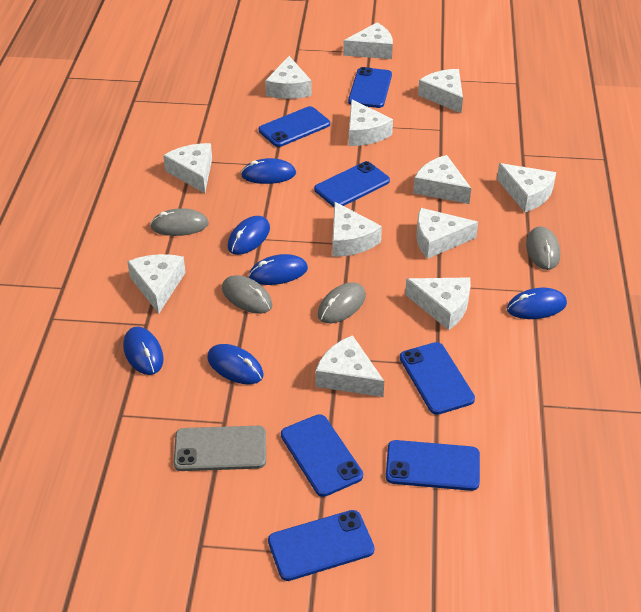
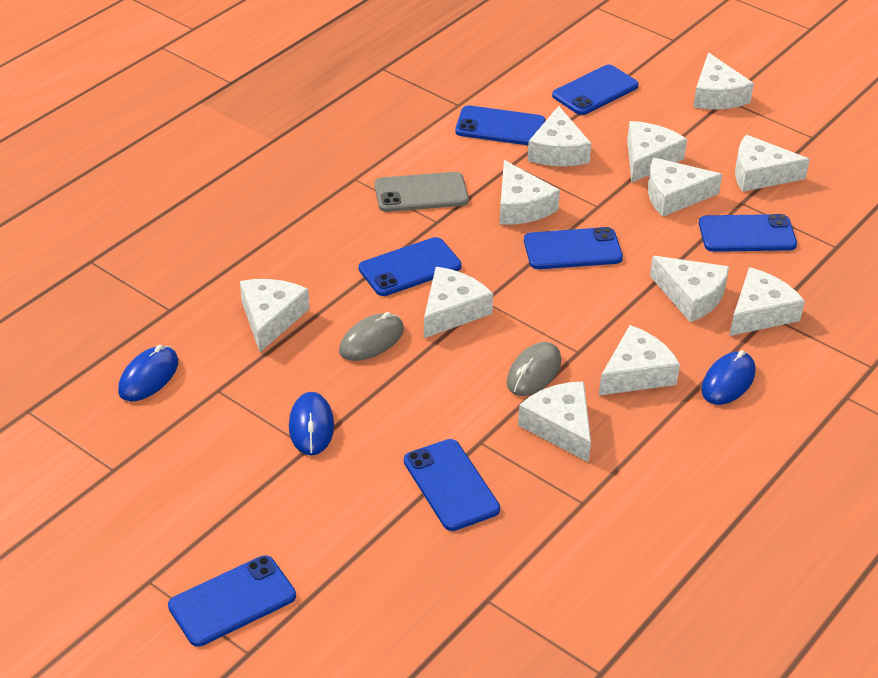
blue mouse: [123,327,164,375] [207,344,263,384] [228,216,270,255] [241,158,296,184] [249,254,308,285] [507,288,567,319] = 6 -> [118,345,178,401] [289,392,334,456] [701,350,756,405] = 3
grey mouse: [150,208,209,236] [222,275,272,314] [317,282,366,323] [526,226,560,270] = 4 -> [339,312,404,361] [507,342,561,396] = 2

